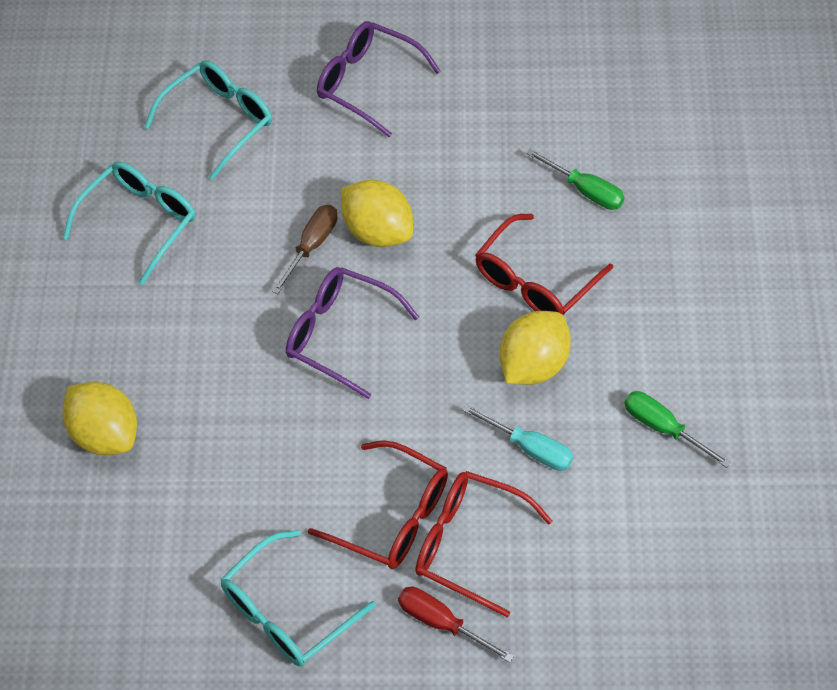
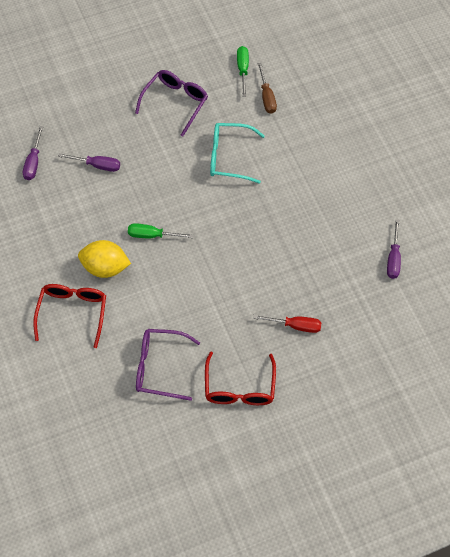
purple screwdriver: none = 0 -> [23,126,43,180] [58,153,120,172] [387,219,401,279] = 3
red glasses: [308,440,448,569] [415,471,552,617] [475,214,613,316] = 3 -> [33,284,106,348] [205,352,276,405] = 2
turquoise glasses: [63,161,196,285] [144,60,272,180] [221,530,376,666] = 3 -> [210,123,265,184] = 1
turquoise screwdriver: [462,404,573,471] = 1 -> none = 0
yellow lemon: [62,382,137,455] [341,180,413,247] [499,311,571,385] = 3 -> [78,240,131,278] = 1

